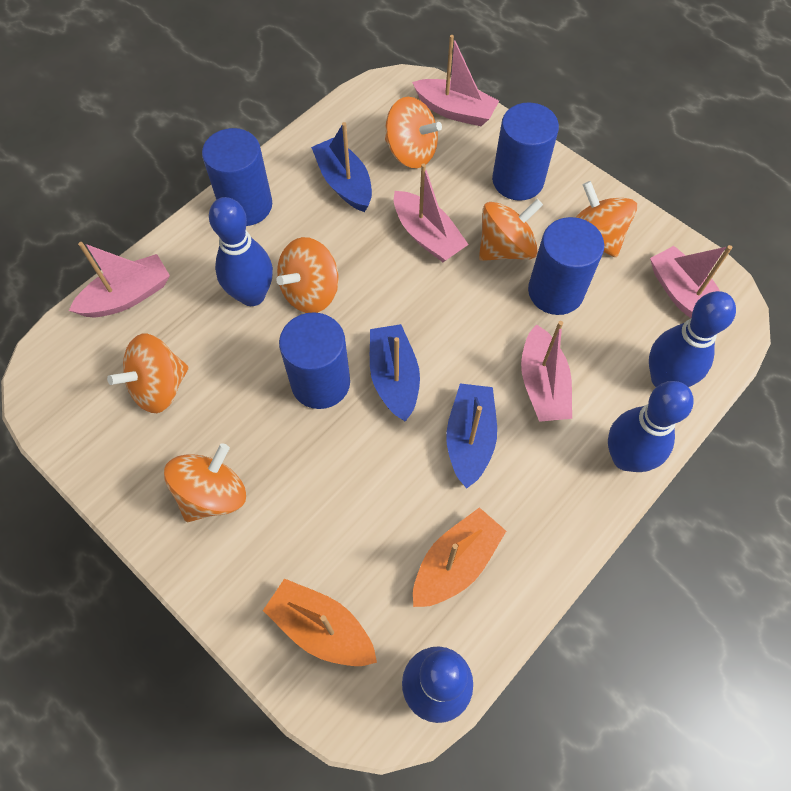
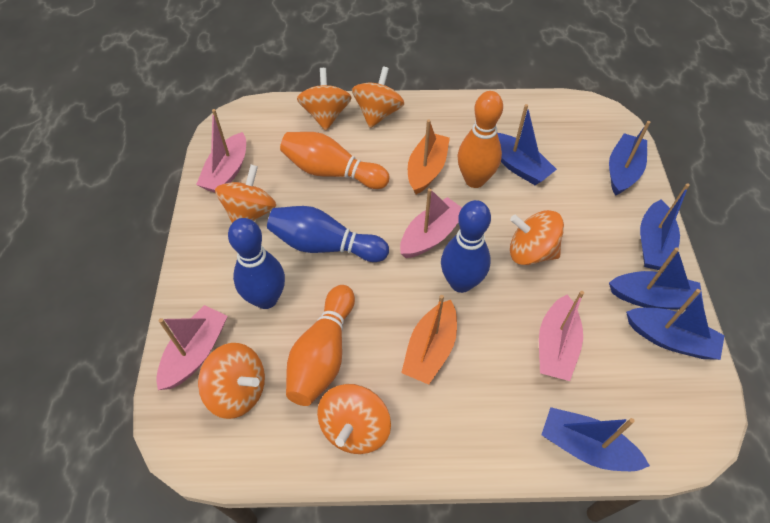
blue boat: [311,122,372,212] [370,324,420,422] [446,383,497,489] = 3 -> [497,104,557,185] [541,407,650,471] [609,121,651,196] [609,247,704,310] [626,289,725,360] [640,183,690,270] = 6
blue bowling pin: [209,197,273,306] [402,646,473,723] [608,381,694,472] [649,291,736,387] = 4 -> [228,218,285,309] [267,206,389,262] [441,200,491,293] = 3
blue cylinder: [202,128,272,226] [279,312,350,409] [492,102,559,201] [528,217,604,315] = 4 -> none = 0
orange bowling pin: none = 0 -> [280,132,389,189] [286,285,355,406] [457,91,503,188] = 3
pink boat: [69,242,170,317] [394,163,469,262] [412,35,499,126] [521,321,572,422] [650,245,732,318] = 5 -> [156,305,228,390] [196,109,246,192] [400,188,462,258] [539,291,584,381] = 4

